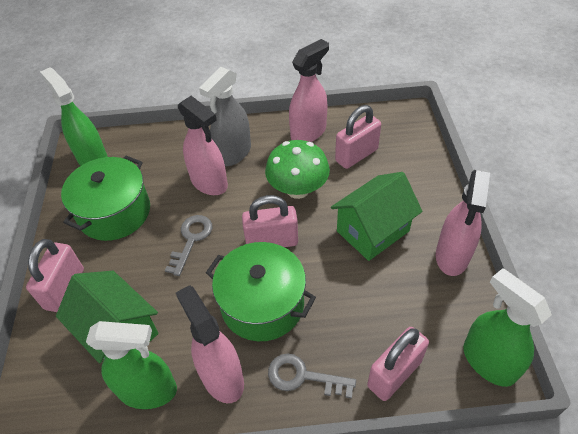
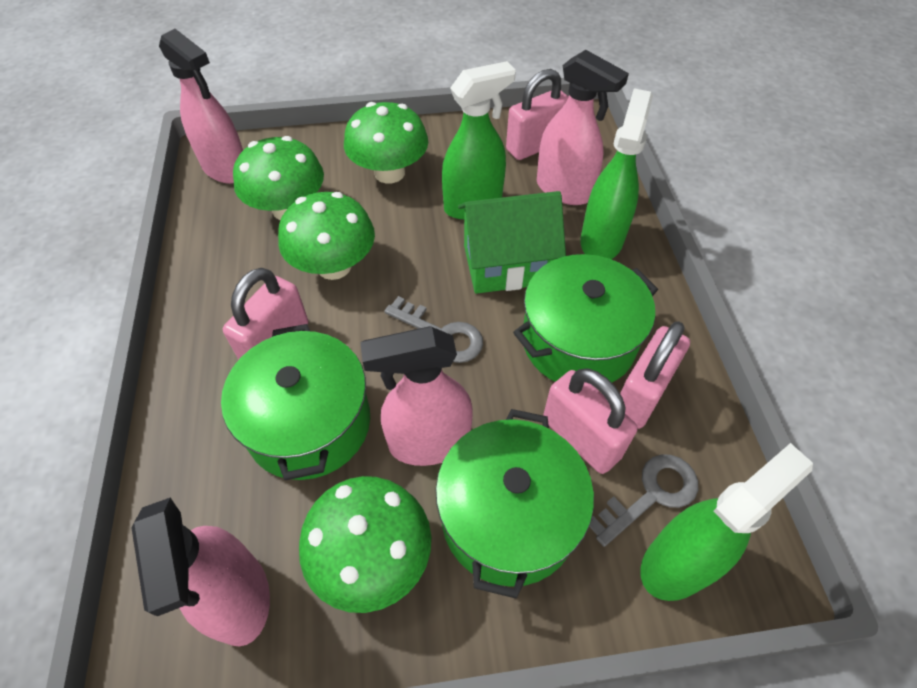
green house: [56,271,159,363] [331,172,422,261] = 2 -> [458,191,566,294] = 1
green mushroom: [265,140,330,199] = 1 -> [233,136,324,220] [278,192,375,280] [299,476,431,613] [344,102,428,184] = 4
green pot: [61,156,150,241] [206,242,316,341] = 2 -> [221,324,370,481] [436,409,594,599] [513,254,658,388] = 3
grey spray bottle: [199,67,251,166] = 1 -> none = 0

